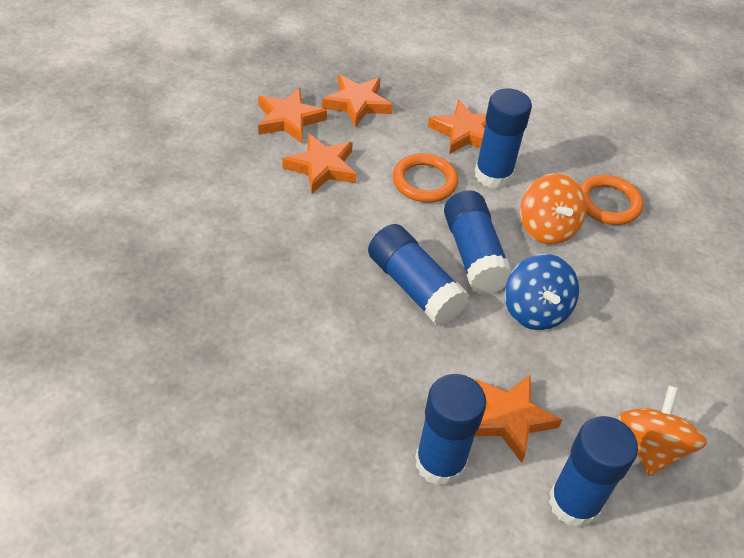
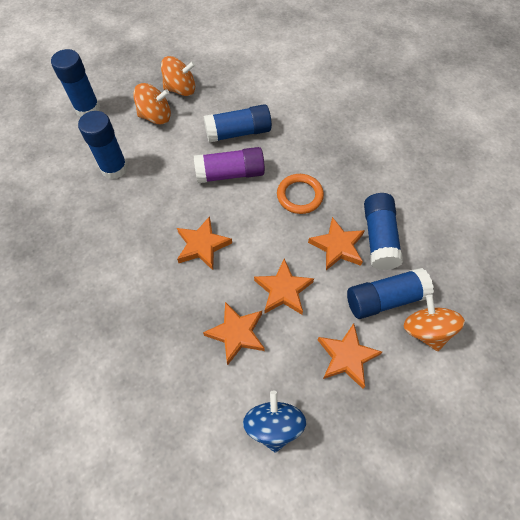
orange ring: [393,153,458,203] [580,175,643,225] = 2 -> [277,174,324,214] = 1
orange spinning top: [520,174,587,245] [618,386,707,476] = 2 -> [133,83,171,124] [161,56,195,96] [404,295,465,351] = 3
purple glue stick: none = 0 -> [194,147,265,183] = 1

